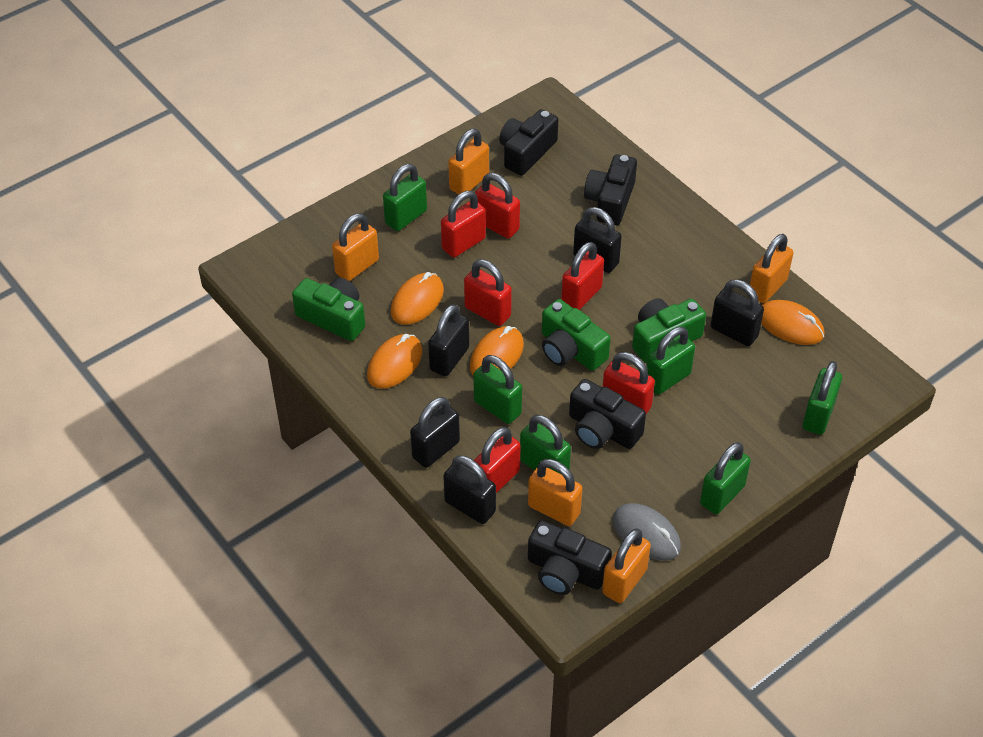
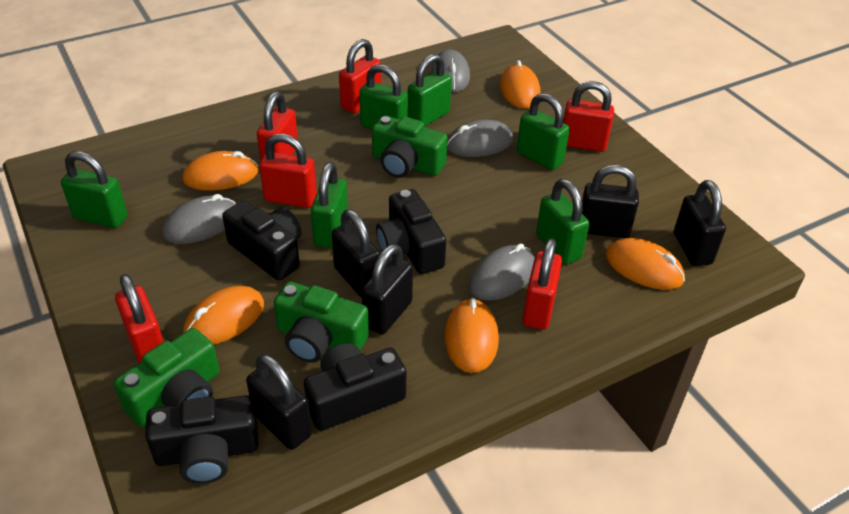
grey mouse: [613,503,681,561] = 1 -> [162,194,236,244] [431,49,470,93] [447,120,514,157] [469,244,535,301] = 4
orange mouse: [367,334,422,389] [391,272,444,325] [470,326,524,375] [761,300,825,345] = 4 -> [183,151,258,190] [183,286,264,345] [445,298,499,373] [500,60,540,109] [606,238,685,290] = 5
orange padlock: [332,213,379,281] [448,129,489,195] [528,459,582,526] [602,529,651,603] [750,234,793,303] = 5 -> none = 0

